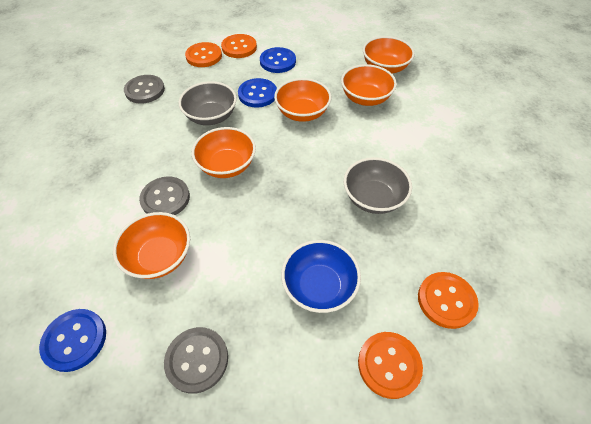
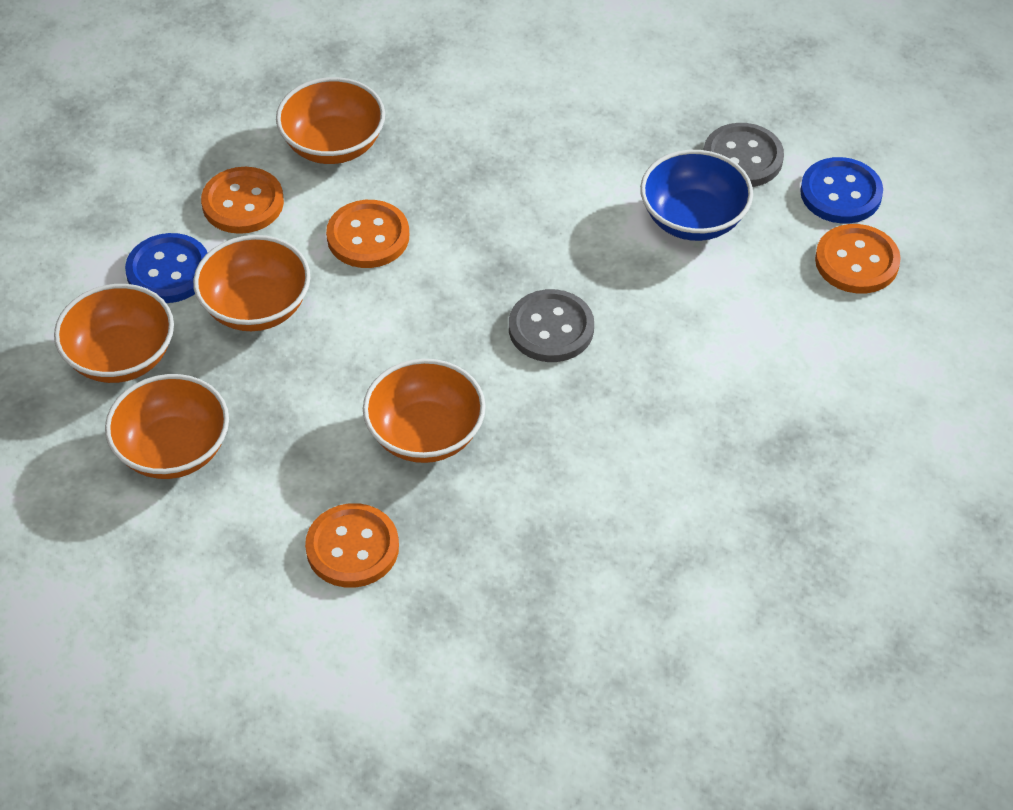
blue button: [39,309,106,372] [238,78,277,108] [260,47,296,73] = 3 -> [125,233,208,303] [800,157,883,224] = 2
grey bowl: [179,81,237,125] [344,157,412,214] = 2 -> none = 0
grey button: [124,75,165,104] [139,176,190,215] [164,327,228,394] = 3 -> [509,289,594,362] [704,123,784,187] = 2

